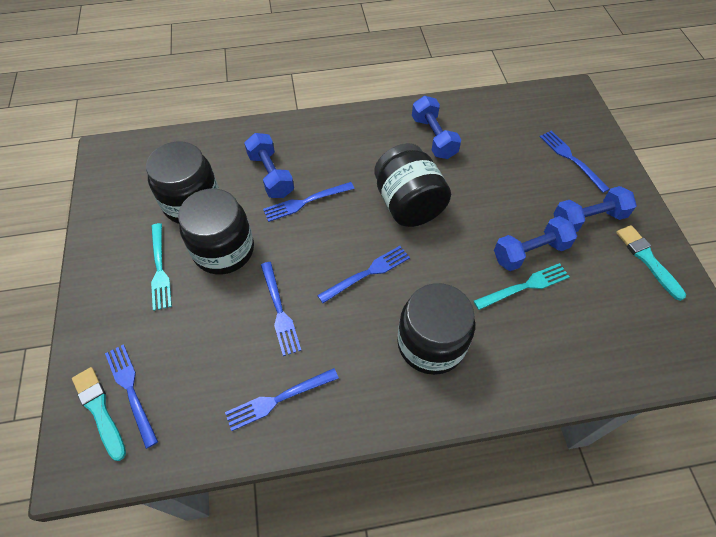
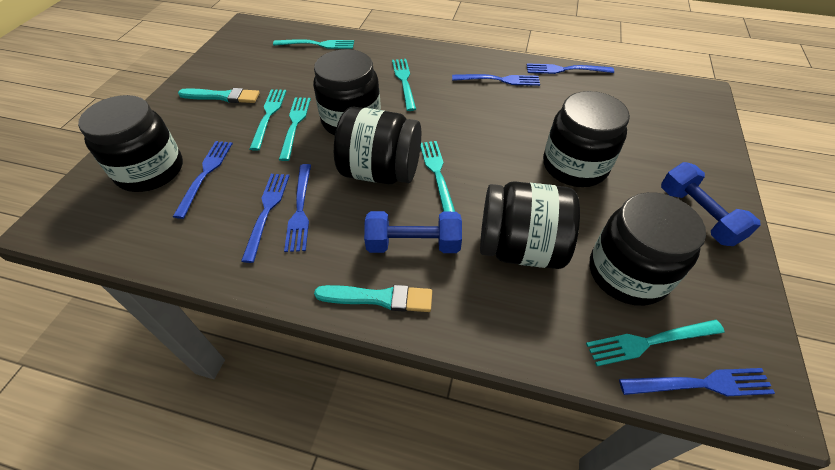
black jar: [146,141,219,224] [178,188,254,275] [374,143,451,227] [397,283,475,375] = 4 -> [78,95,183,192] [313,49,381,135] [334,107,421,184] [480,181,580,269] [543,91,630,187] [589,192,706,306] = 6
blue dumbbell: [244,133,294,198] [412,96,461,159] [494,216,577,271] [554,186,637,232] = 4 -> [364,211,462,253] [661,162,761,246] = 2
turquoise fork: [151,223,172,311] [474,263,570,310] = 2 -> [250,89,286,151] [273,39,354,49] [279,98,311,161] [392,59,416,111] [421,141,455,212] [586,320,725,366] = 6

